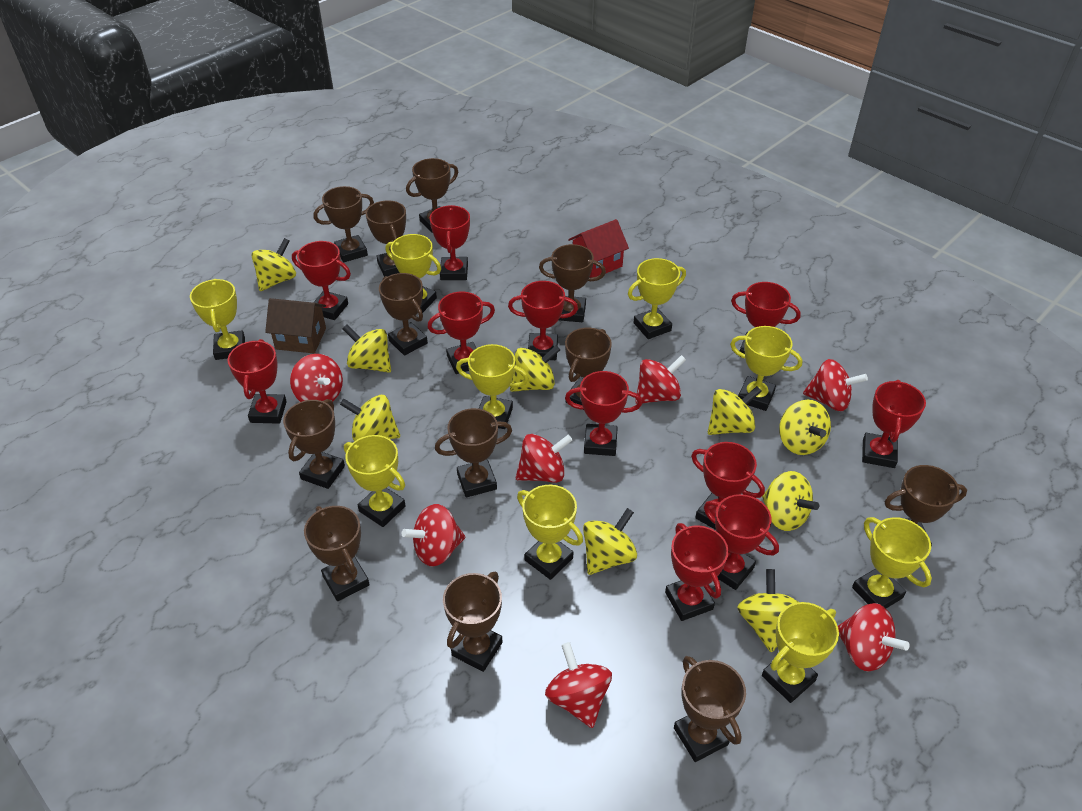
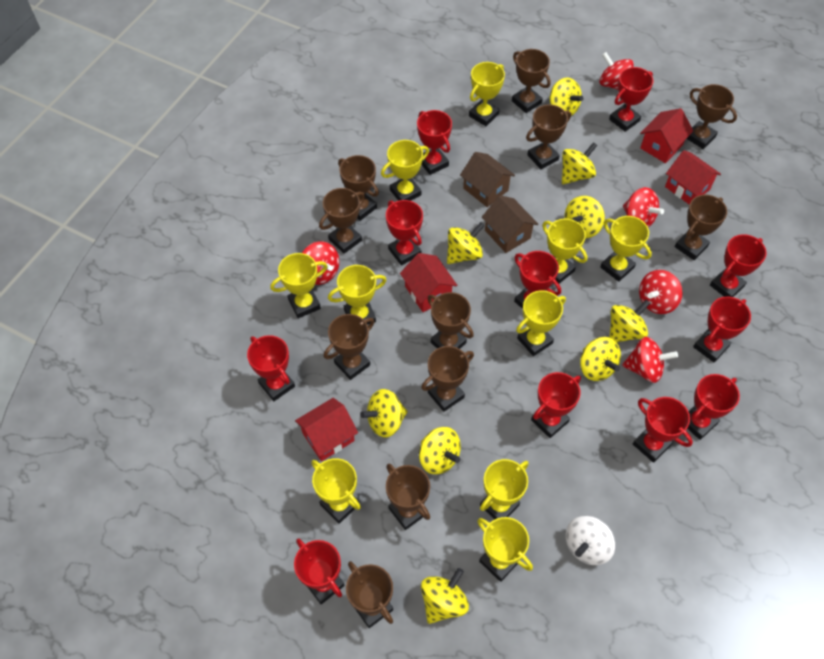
brown house: [265,298,326,353] = 1 -> [460,152,515,207] [482,195,538,253] = 2
brown trophy: [283,399,345,489] [304,506,370,601] [314,186,374,262] [366,200,406,277] [379,273,428,356] [406,158,458,233] [435,408,512,497] [443,572,503,672] [539,244,606,322] [565,328,612,405] [674,656,746,762] [885,465,967,546] = 12 -> [319,188,365,254] [324,314,374,380] [338,155,379,221] [346,561,393,628] [386,464,430,530] [421,346,474,412] [428,292,474,349] [512,49,551,113] [526,105,571,169] [675,195,727,260] [686,84,737,149] = 11
red house: [568,219,629,277] = 1 -> [295,398,358,461] [400,253,457,312] [640,108,693,163] [665,150,721,205] = 4
red spinning top: [290,354,343,402] [402,504,465,567] [515,434,573,483] [545,642,612,728] [635,355,686,404] [803,359,868,411] [838,603,910,672] = 7 -> [302,241,339,285] [599,52,634,90] [622,337,678,383] [623,187,664,227] [639,270,683,314] = 5
white spinning top: none = 0 -> [566,516,615,565] = 1
yellow trophy: [190,279,245,360] [344,435,406,527] [386,234,441,313] [456,344,529,429] [517,485,583,580] [628,258,686,339] [730,326,802,411] [762,602,839,703] [852,517,932,608] = 9 -> [270,253,328,318] [311,458,361,524] [328,265,387,325] [381,140,429,201] [469,62,505,126] [477,517,533,582] [480,459,529,519] [516,290,566,356] [543,219,588,284] [600,216,652,282] = 10

